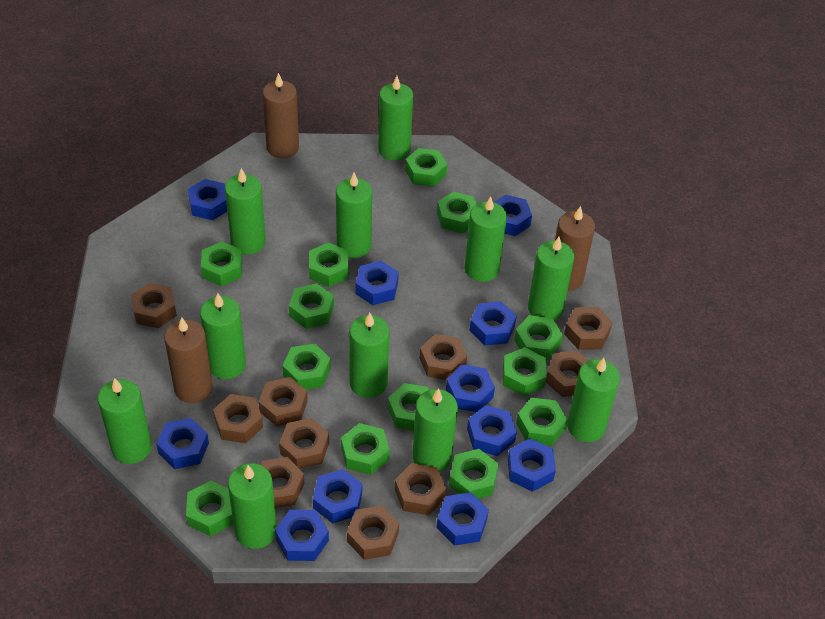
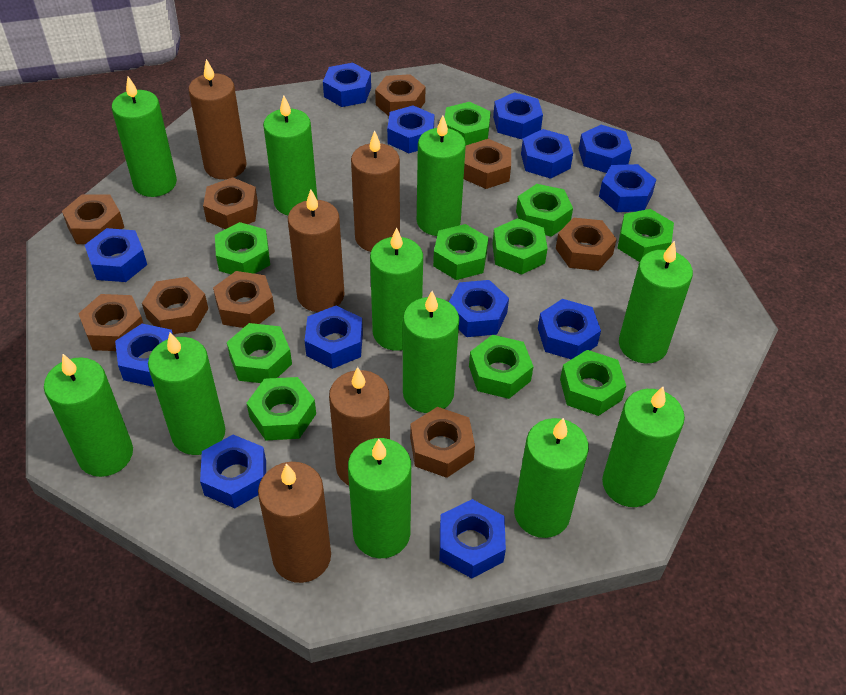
blue nut: [156,418,209,469] [188,179,227,220] [275,510,329,561] [313,469,362,523] [355,261,399,305] [436,492,489,546] [446,364,495,412] [467,405,517,456] [470,301,517,346] [494,194,532,236] [508,438,556,492] = 11 -> [85,228,147,282] [115,324,173,387] [200,435,266,508] [305,306,363,369] [323,63,371,107] [387,105,435,153] [440,499,506,578] [449,280,509,337] [493,92,543,139] [521,129,573,179] [538,299,601,359] [579,125,632,173] [599,164,656,212] = 13
brown candle: [164,317,213,403] [262,73,299,158] [555,206,595,291] = 3 -> [189,59,247,179] [258,462,331,583] [288,189,345,312] [329,367,390,485] [351,130,400,252] = 5
brown nut: [131,283,177,328] [213,394,263,443] [259,377,308,427] [260,457,304,508] [279,418,329,469] [347,506,399,560] [395,463,446,515] [420,334,467,380] [546,351,588,397] [564,307,612,350] = 10 -> [62,194,124,244] [78,294,144,351] [142,277,208,334] [203,177,258,229] [213,271,275,328] [375,74,426,116] [410,407,475,478] [464,139,511,189] [556,218,617,271] = 9
green nut: [186,481,234,536] [201,242,243,286] [282,344,331,390] [289,283,334,329] [309,242,348,287] [341,423,390,475] [388,383,429,431] [405,148,447,187] [437,192,476,233] [449,449,498,499] [503,347,546,396] [514,315,563,360] [516,398,568,446] = 13 -> [215,222,270,274] [227,323,292,383] [247,377,316,441] [433,224,488,280] [444,102,491,145] [469,335,534,399] [492,218,548,275] [516,184,573,237] [560,350,626,416] [617,209,674,262] = 10

